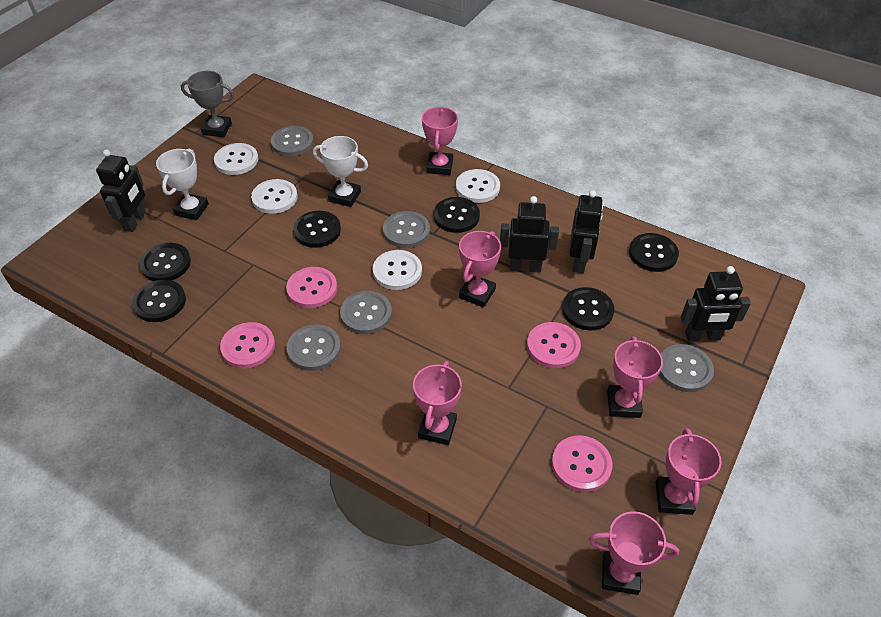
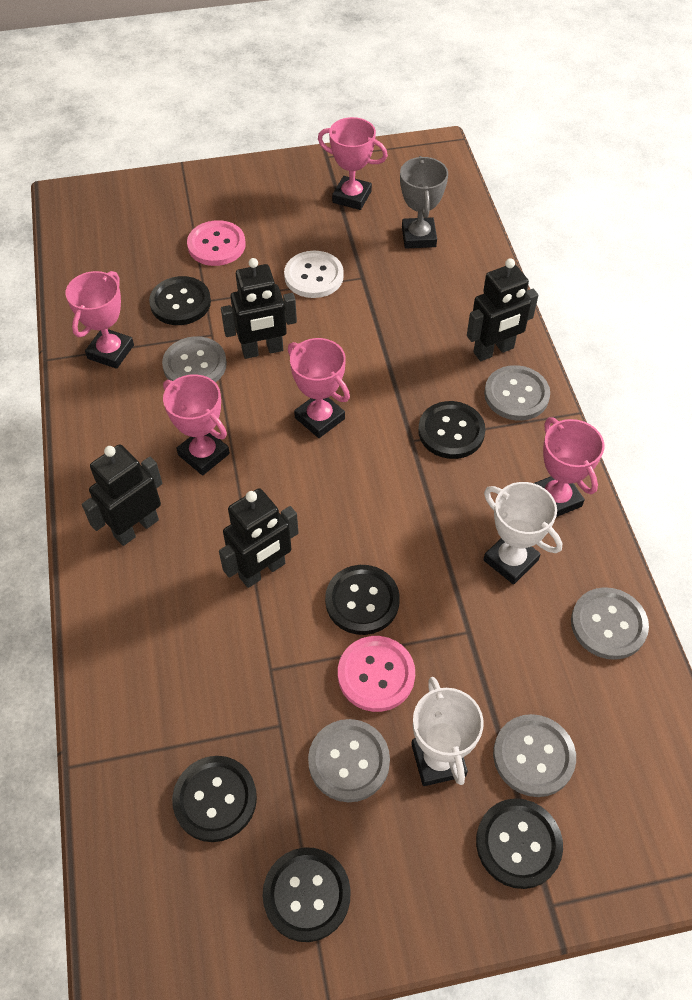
pink button: [220,322,275,368] [286,267,337,308] [527,322,581,368] [552,435,612,492] = 4 -> [187,220,246,266] [338,636,415,712] = 2
pink trophy: [413,361,462,445] [422,106,458,175] [459,231,501,308] [589,511,679,595] [607,336,663,418] [656,428,721,515] = 6 -> [66,271,134,369] [163,374,230,475] [288,338,350,438] [318,117,388,210] [534,418,604,517] = 5
white button: [214,143,258,175] [251,179,298,214] [373,250,422,290] [456,169,500,203] = 4 -> [284,251,344,298] = 1

